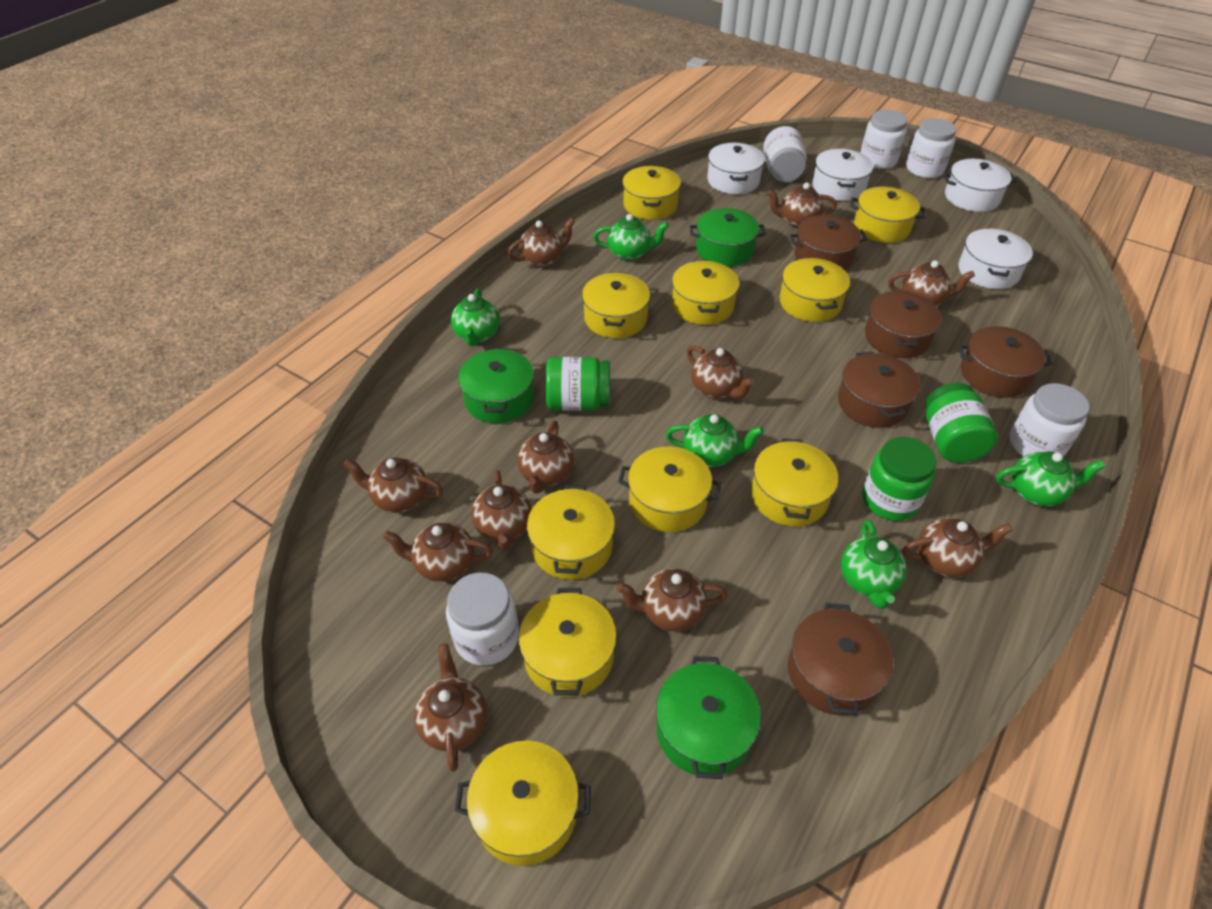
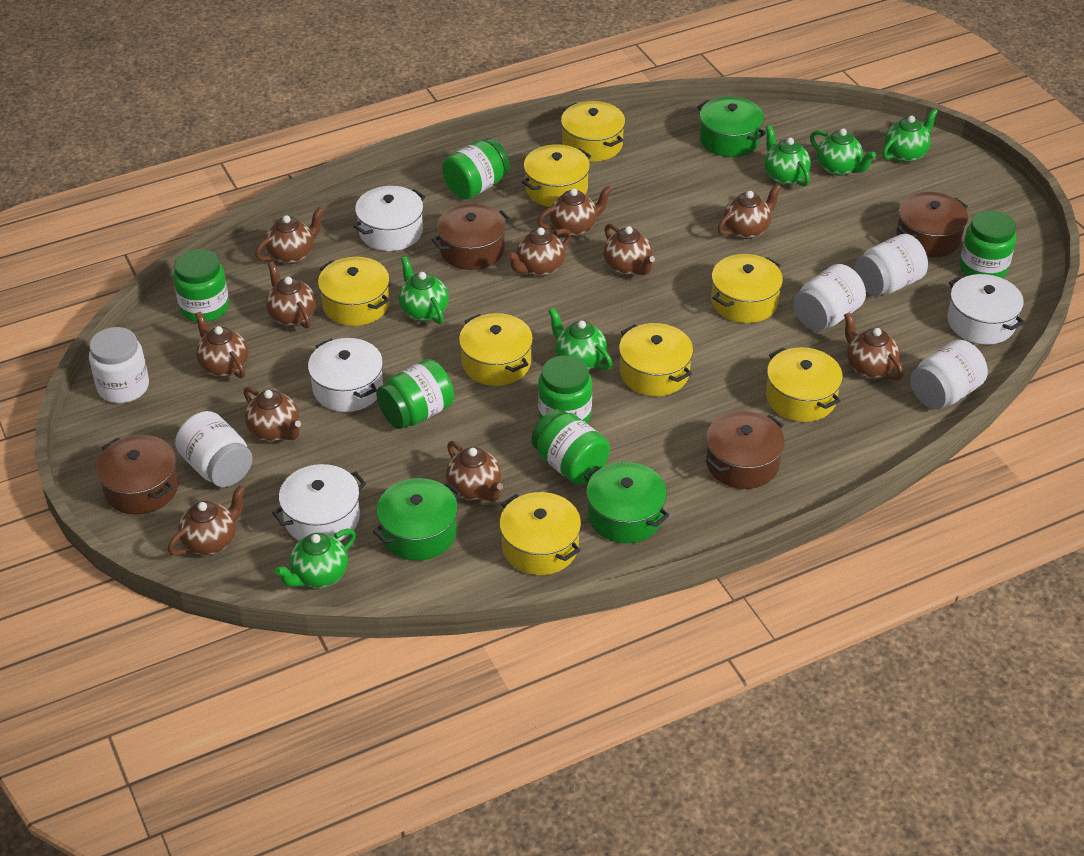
brown pot: [788,603,893,715] [789,215,867,270] [838,352,920,428] [865,290,942,358] [958,326,1053,398] = 5 -> [96,435,179,515] [432,204,511,270] [706,411,785,489] [896,192,968,258] = 4
green jar: [545,357,610,411] [862,437,936,521] [925,383,998,462] = 3 -> [173,249,229,322] [376,359,454,429] [442,138,510,199] [531,409,610,484] [538,355,592,423] [960,210,1016,278] = 6
green teapot: [451,289,500,346] [593,214,669,261] [666,414,764,467] [841,520,907,609] [996,451,1105,506] = 5 -> [275,529,356,588] [399,256,449,324] [548,308,612,370] [765,125,811,186] [810,128,876,176] [882,108,938,163] = 6
yellow pot: [455,740,591,866] [519,588,617,697] [527,485,615,580] [582,272,650,338] [618,446,721,532] [622,166,681,220] [672,260,739,325] [751,438,838,526] [780,257,850,322] [850,187,925,243] = 10 -> [318,257,390,326] [459,313,533,386] [499,492,581,575] [522,144,591,207] [561,101,625,162] [619,323,693,396] [711,254,783,323] [766,347,843,422] = 8

